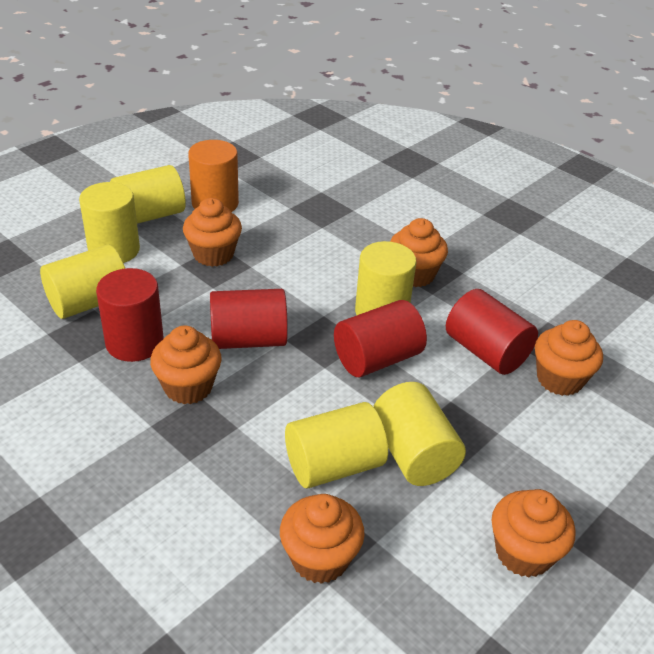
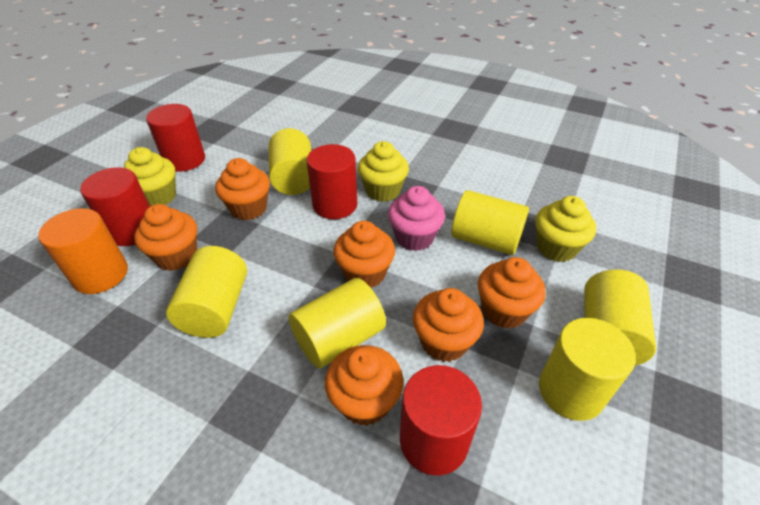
pink cupcake: none = 0 -> [388,186,445,251] = 1
yellow cupcake: none = 0 -> [124,147,176,206] [358,141,409,202] [535,196,596,262] = 3

